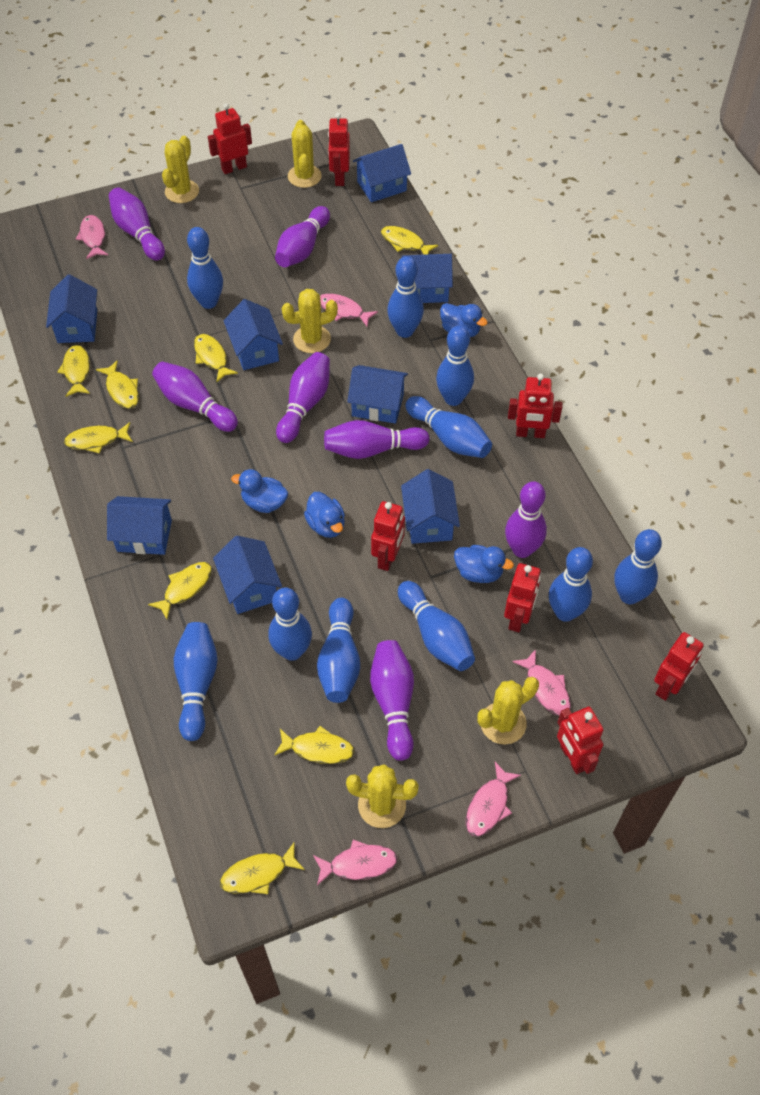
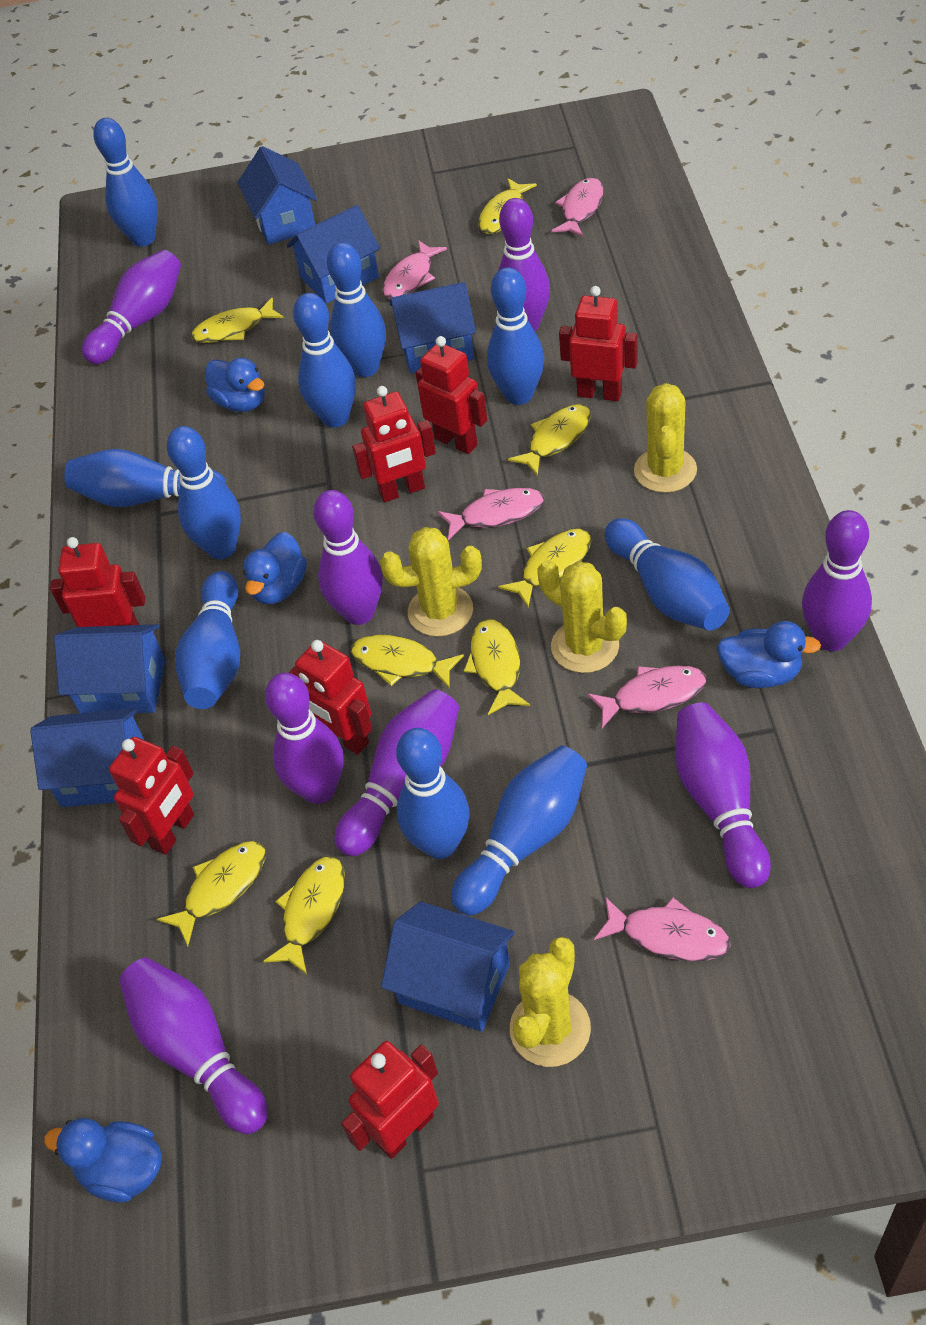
blue house: [46,274,97,343] [107,496,172,555] [213,536,282,614] [224,299,283,370] [347,365,408,424] [353,144,411,202] [401,254,453,303] [401,469,460,544] = 8 -> [30,708,144,807] [54,624,165,713] [238,146,317,245] [287,205,380,303] [381,902,515,1031] [390,282,476,373] = 6
purple bowling pin: [109,187,165,261] [152,361,238,432] [275,206,330,267] [276,352,330,443] [324,420,430,459] [370,640,414,761] [505,481,547,558] = 7 -> [82,250,181,364] [119,958,268,1134] [265,673,343,804] [313,490,383,625] [335,689,459,856] [498,198,550,331] [675,703,771,888] [802,510,872,651] = 8
yellow cactus: [162,136,199,203] [282,289,338,353] [288,120,322,188] [346,764,419,828] [477,677,539,744] = 5 -> [380,527,482,637] [510,937,591,1067] [538,560,627,673] [634,383,697,493] = 4

